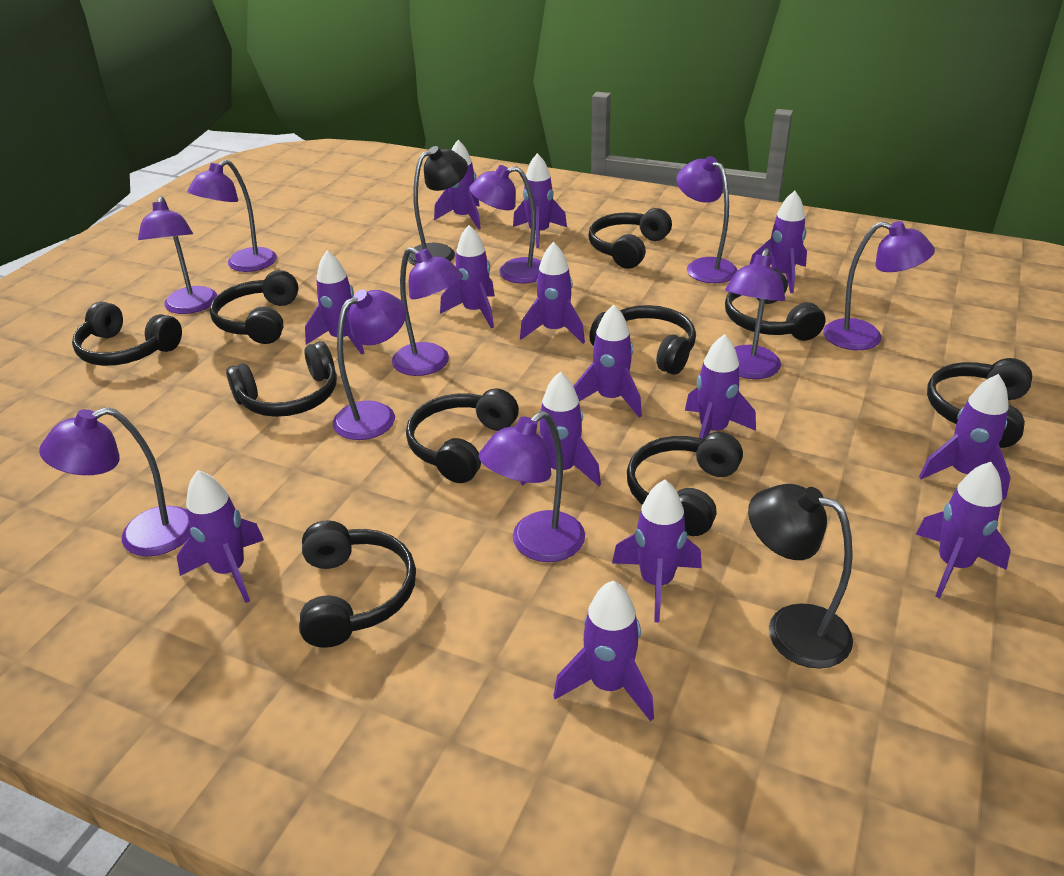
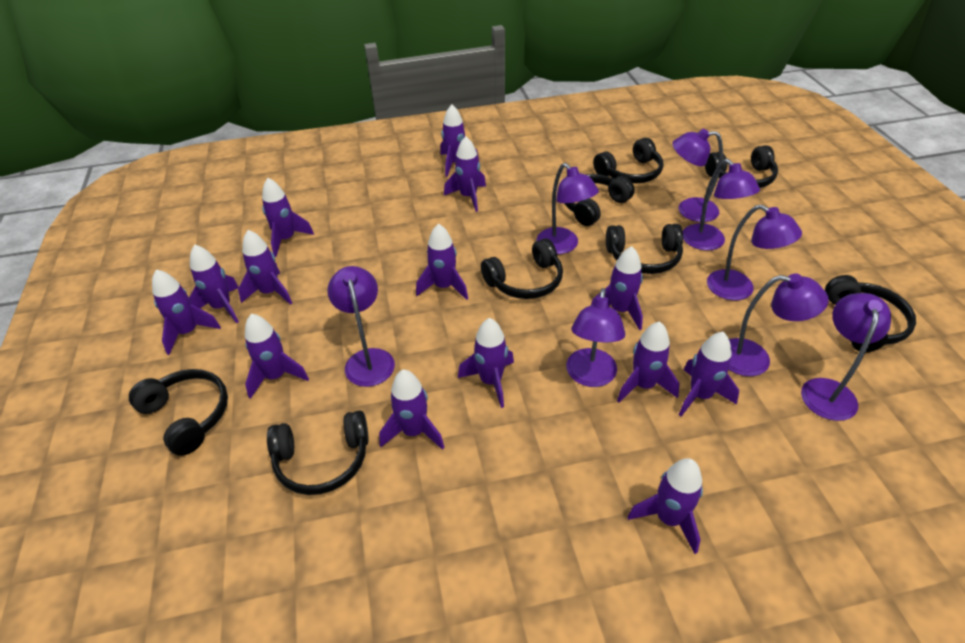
black headphones: [72,301,182,366] [210,270,298,344] [226,341,337,417] [299,520,416,648] [406,388,519,483] [588,208,672,269] [589,305,696,375] [627,432,743,536] [725,268,826,341] [927,358,1032,448] = 10 -> [129,369,228,456] [267,411,369,495] [481,238,563,299] [564,174,635,226] [593,138,664,183] [606,224,683,274] [705,145,778,188] [825,275,916,352] = 8
black lamp: [408,146,468,265] [748,484,853,669] = 2 -> none = 0
purple lamp: [39,407,191,557] [138,196,217,314] [187,160,277,272] [333,289,406,440] [392,247,463,376] [469,165,541,283] [479,411,585,562] [676,156,738,283] [725,248,785,379] [823,221,935,350] = 10 -> [327,266,395,387] [537,163,599,254] [566,288,625,387] [672,129,723,222] [683,159,760,251] [707,205,802,300] [729,273,829,376] [801,293,891,421] = 8

